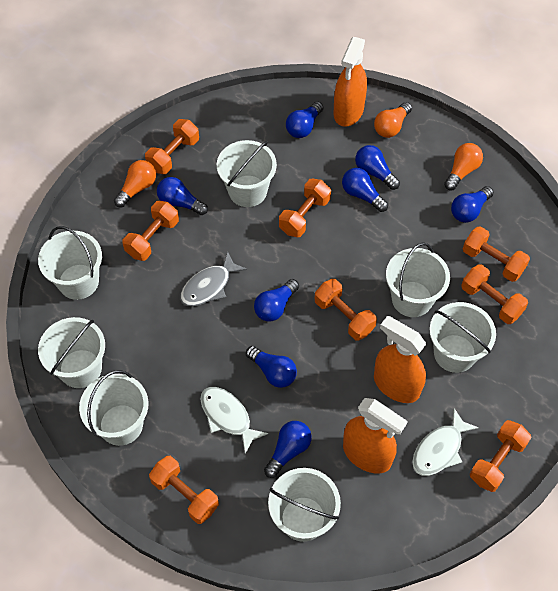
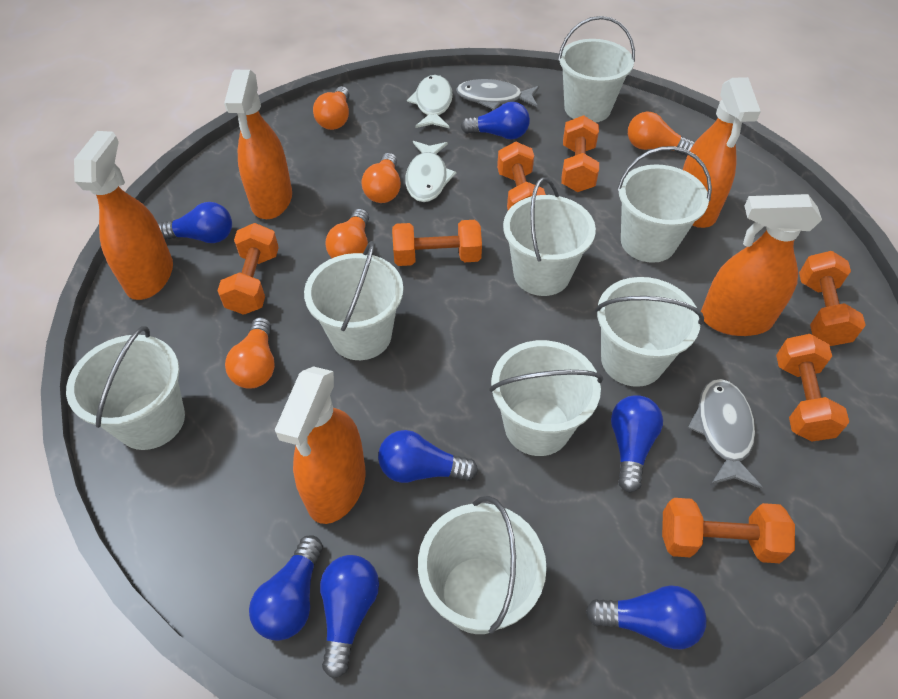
blue light bulb: [157,177,208,215] [246,346,297,388] [254,279,299,321] [264,421,312,478] [286,101,323,138] [342,168,388,212] [355,145,400,190] [451,186,494,223] = 8 -> [158,202,232,243] [249,535,323,641] [320,555,379,678] [378,430,478,483] [461,102,530,140] [586,585,706,649] [611,395,663,493] = 7
grey fish: [180,251,247,307] = 1 -> [456,79,539,110] [688,379,763,489] = 2
orange dumbbell: [122,201,179,261] [145,119,199,174] [149,456,219,524] [279,179,331,237] [315,279,377,341] [461,264,528,324] [463,226,530,282] [470,420,531,492] = 8 -> [217,223,279,315] [392,220,482,266] [497,142,546,210] [561,115,599,192] [662,498,795,563] [776,334,849,441] [799,251,866,346] = 7
orange light bulb: [114,160,156,207] [374,102,412,138] [444,143,483,190] = 3 -> [225,317,275,389] [313,86,350,130] [326,209,369,258] [361,153,401,203] [628,112,695,156] = 5
orange spray bottle: [334,37,367,127] [343,398,408,474] [374,316,426,403] = 3 -> [74,131,173,300] [224,70,292,219] [275,366,366,524] [683,77,761,228] [701,194,822,336] = 5
white bucket: [38,226,102,300] [38,317,105,388] [79,370,148,446] [217,140,277,207] [268,468,341,542] [386,242,450,317] [430,302,496,373] = 7 -> [66,326,185,450] [304,241,403,360] [418,496,547,634] [489,340,603,456] [503,177,596,296] [558,16,635,123] [595,277,704,387] [617,146,712,263] = 8

